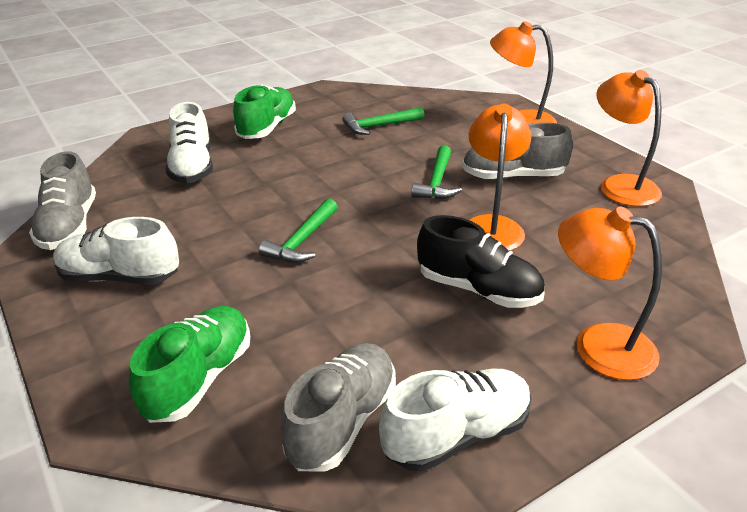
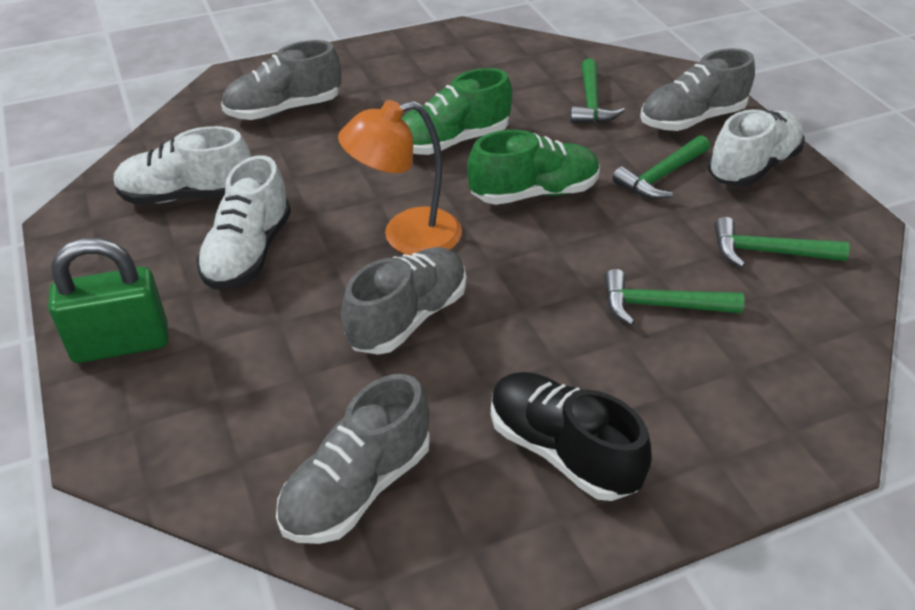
green hammer: [259,198,338,263] [342,107,424,135] [411,145,462,199] = 3 -> [570,59,625,123] [605,269,744,326] [612,135,710,199] [714,217,850,268] = 4
green padlock: none = 0 -> [48,238,168,363] = 1
grey shoe: [29,151,96,250] [281,343,396,472] [462,122,573,180] = 3 -> [221,40,341,120] [276,374,430,544] [341,247,466,355] [640,48,755,131] = 4
orange lamp: [469,104,531,251] [490,21,557,124] [558,207,662,380] [596,70,662,207] = 4 -> [338,100,462,255] = 1

